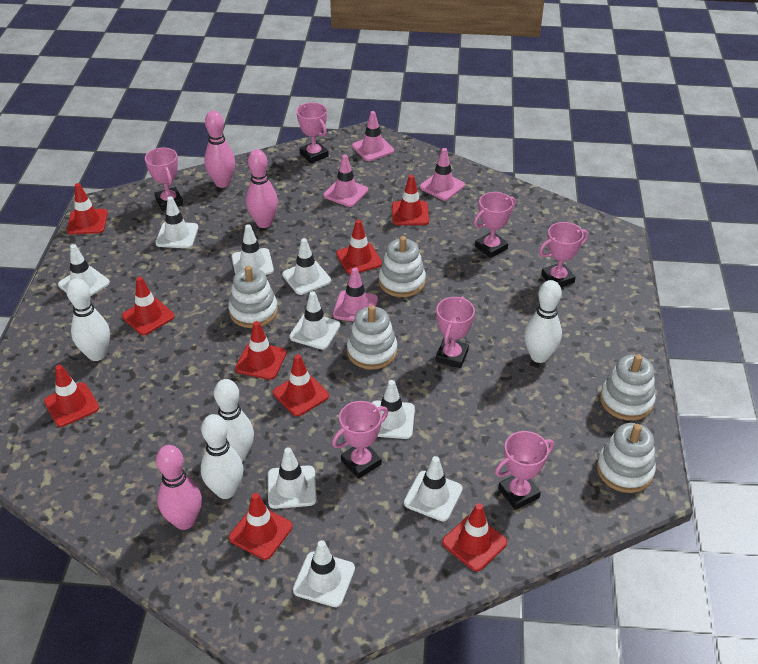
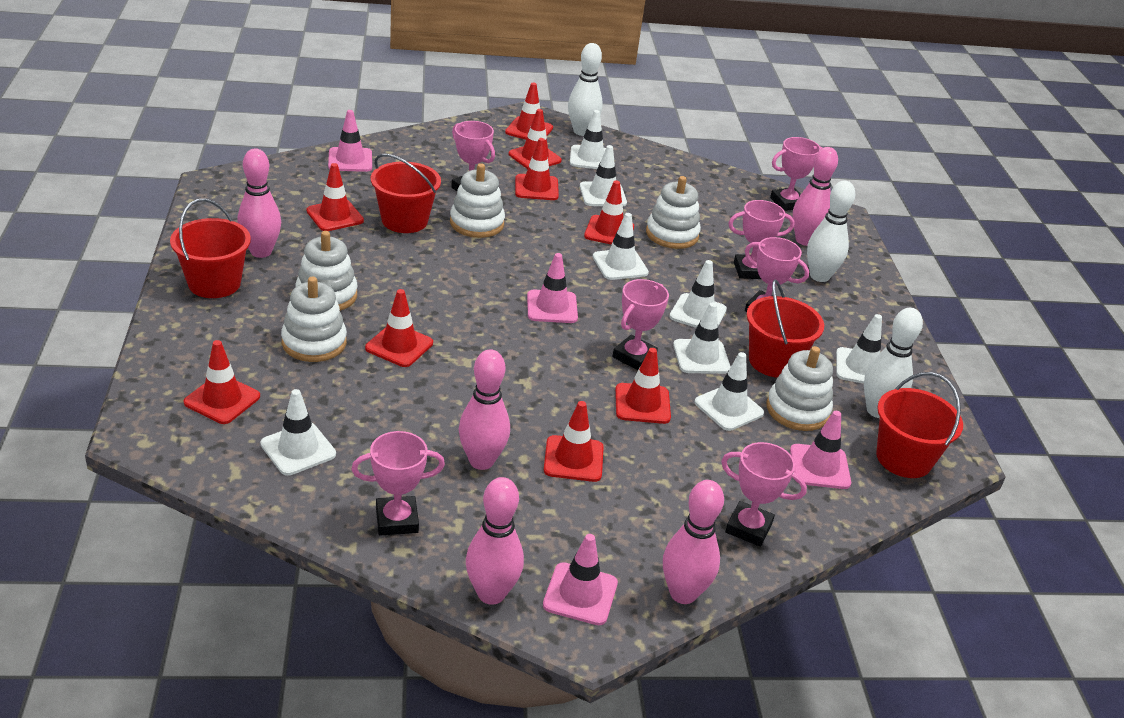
pink bowling pin: [156,445,202,530] [204,111,235,188] [246,149,278,228] = 3 -> [237,148,281,258] [459,349,510,470] [466,477,524,605] [663,480,724,604] [792,147,838,246] = 5
red bucket: none = 0 -> [170,198,251,298] [371,154,441,233] [746,279,824,378] [876,372,963,478] = 4
white bowling pin: [66,278,110,361] [201,414,243,499] [214,379,254,462] [524,280,562,363] = 4 -> [568,43,603,136] [807,181,855,282] [864,308,923,418] = 3
white traffic cone: [58,244,110,296] [155,196,198,248] [232,224,274,275] [268,447,317,509] [282,238,331,295] [290,291,340,350] [293,540,355,607] [372,380,415,439] [404,456,463,521] = 9 -> [260,389,336,476] [570,110,606,169] [580,145,627,206] [593,213,649,280] [670,260,727,328] [673,303,731,374] [695,352,764,431] [836,314,882,384] = 8

